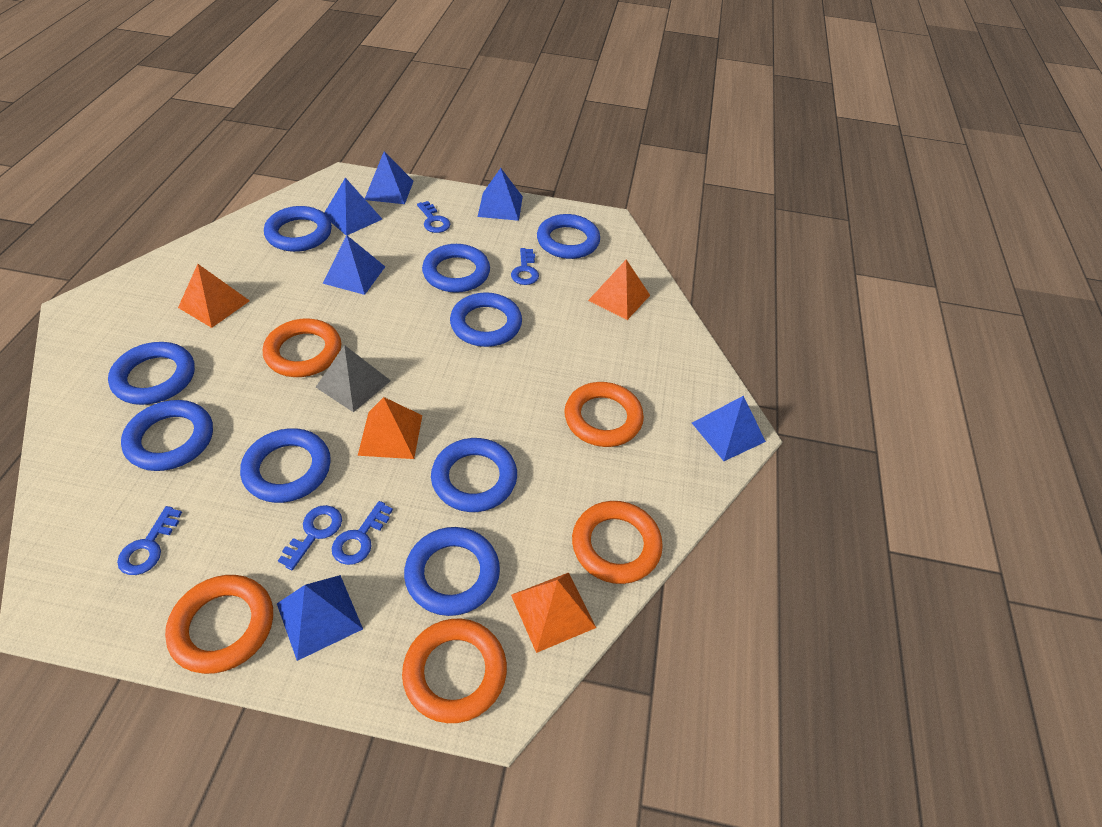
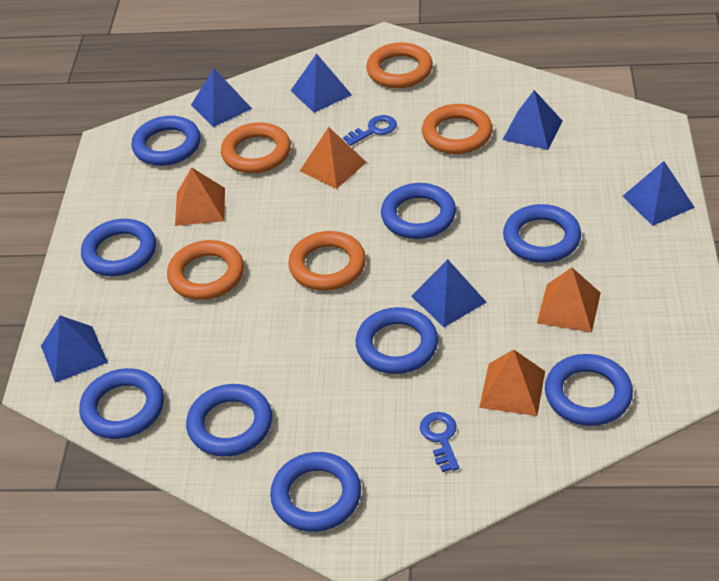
blue key: [117,506,182,575] [278,505,342,570] [331,501,393,565] [417,201,450,233] [511,248,539,285] = 5 -> [343,115,397,146] [420,412,459,472] = 2
grey pyramid: [316,345,391,412] = 1 -> none = 0

